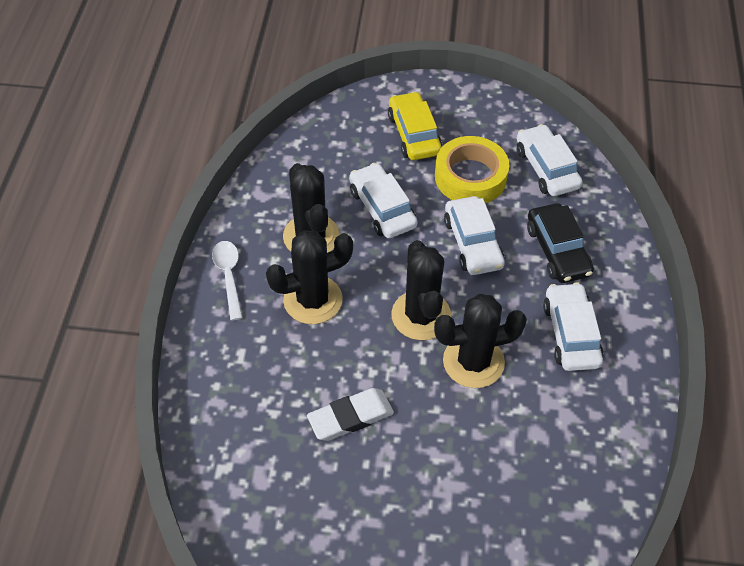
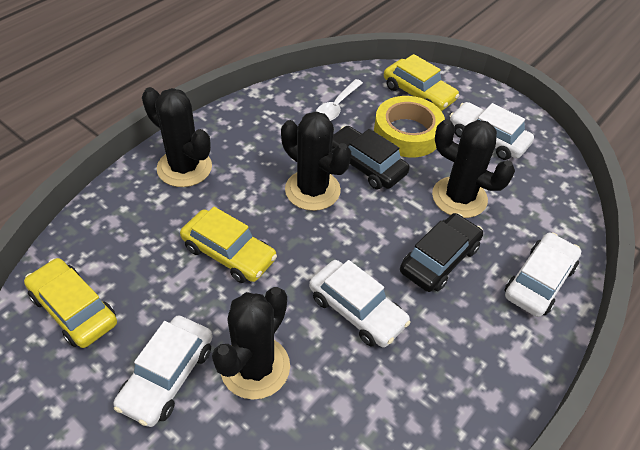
black car: [527,203,594,283] = 1 -> [332,126,410,189] [400,213,483,292] = 2
white eraser: [307,388,394,441] = 1 -> none = 0
yellow car: [388,92,442,160] = 1 -> [24,258,117,348] [180,207,277,283] [384,54,460,111] = 3

